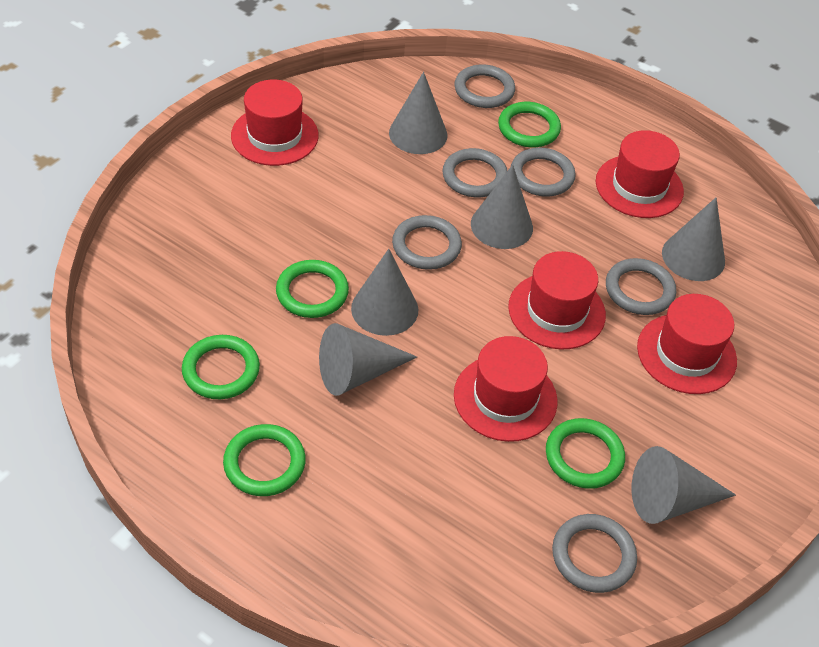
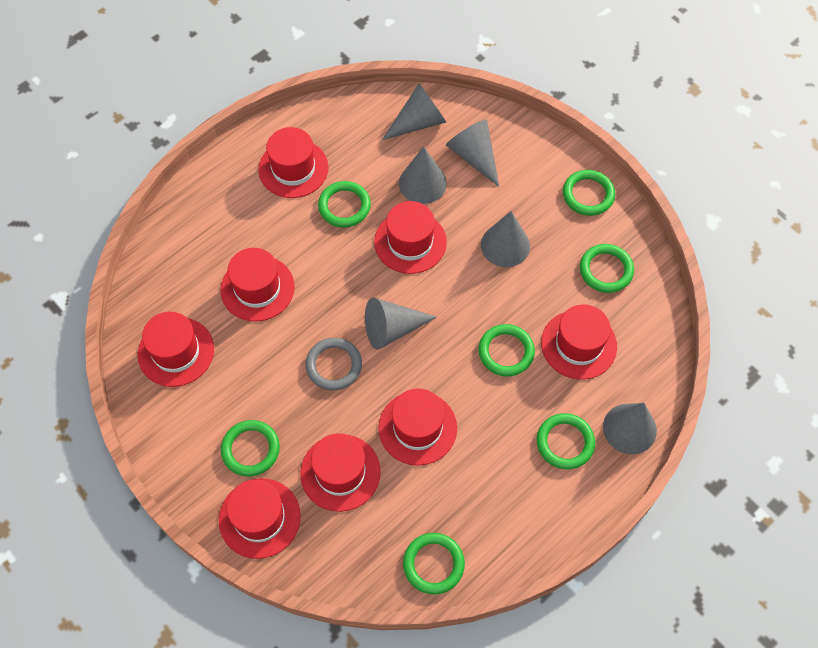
green ring: [182,335,260,399] [223,424,306,496] [276,260,349,318] [498,102,561,147] [546,418,625,489] = 5 -> [221,420,280,476] [318,181,371,228] [403,533,465,594] [478,324,535,377] [537,413,595,469] [563,170,615,216] [580,244,634,293] = 7
grey ring: [392,215,462,270] [442,148,507,197] [454,64,515,108] [511,148,576,196] [552,514,637,593] [606,258,676,315] = 6 -> [305,338,362,390] = 1
red hat: [231,80,319,166] [454,336,558,442] [508,251,606,349] [596,130,684,218] [637,294,737,394] = 5 -> [138,312,214,387] [219,478,301,559] [220,248,295,321] [258,127,328,198] [300,433,381,512] [374,201,447,274] [378,388,457,466] [541,304,617,380] = 8

